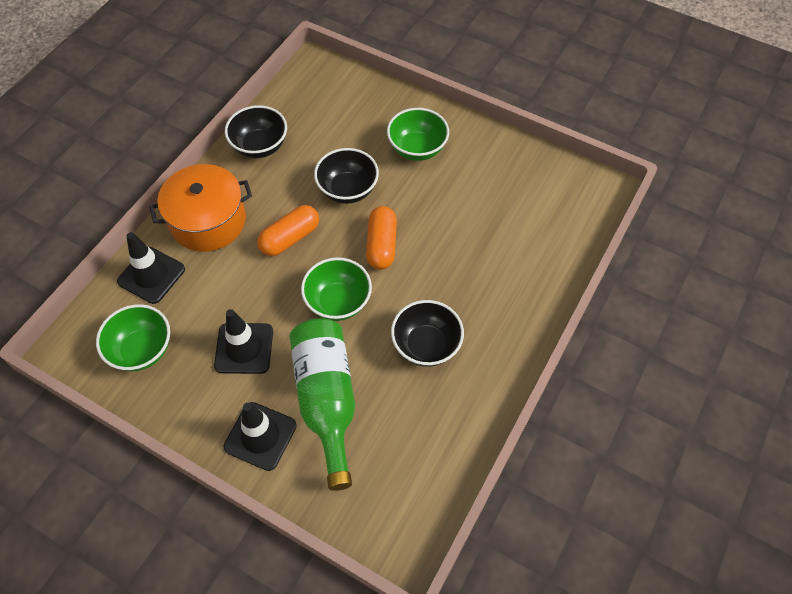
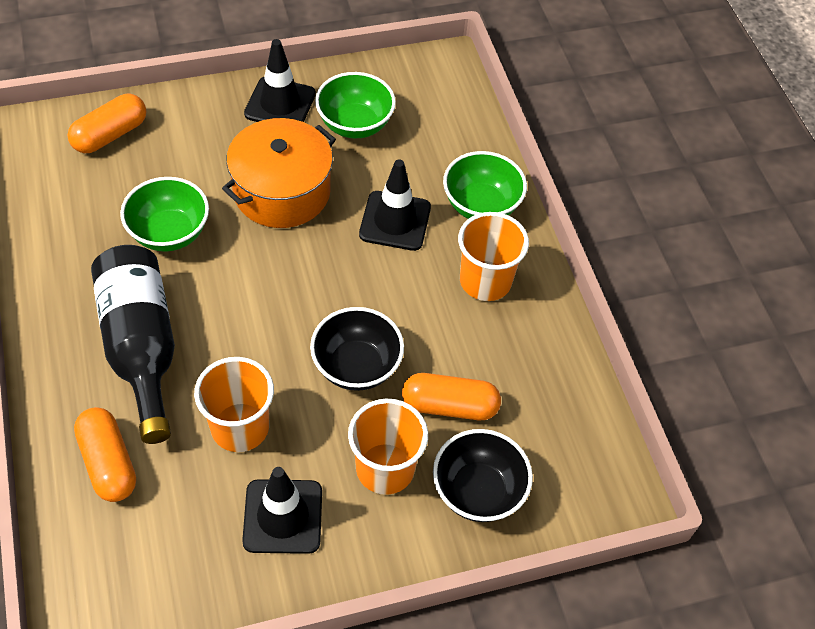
black bottle: none = 0 -> [91,245,175,444] = 1
black bowl: [225,105,287,158] [314,148,379,204] [391,300,464,367] = 3 -> [310,307,404,391] [433,429,533,522] = 2
green bottle: [289,318,355,491] = 1 -> none = 0
orange capsule: [257,205,319,256] [366,206,397,270] = 2 -> [68,94,146,153] [74,407,136,502] [402,373,501,420] = 3
orange cup: none = 0 -> [194,357,274,452] [348,399,428,495] [458,212,529,301] = 3

